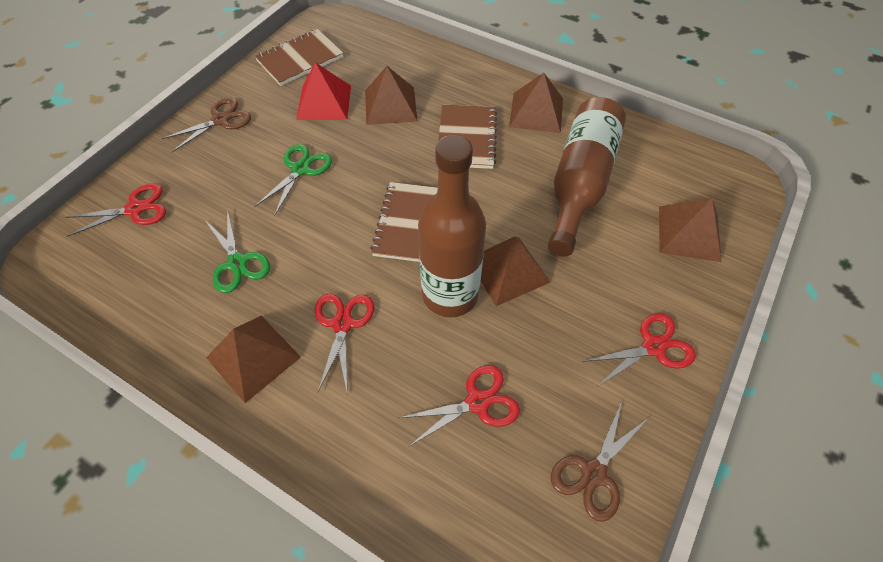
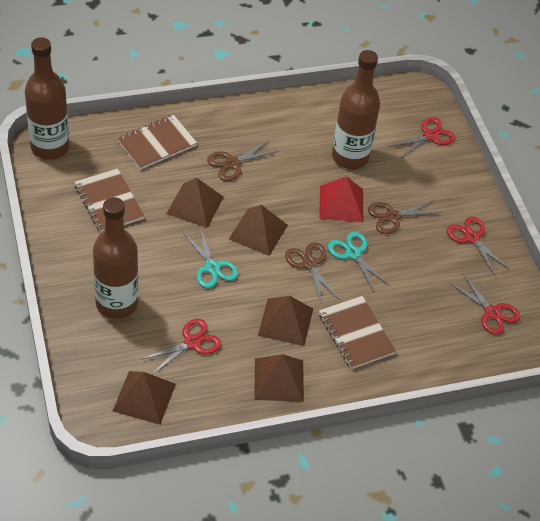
brown bottle: [418,135,486,317] [548,97,626,257] = 2 -> [25,37,69,160] [93,197,138,319] [332,50,380,169] = 3
brown scissors: [161,98,251,152] [551,401,648,522] = 2 -> [207,140,278,181] [285,242,339,304] [368,200,442,234] = 3
green scissors: [204,209,270,293] [254,144,332,216] = 2 -> none = 0
turquoise scissors: none = 0 -> [183,226,238,288] [328,232,390,292] = 2

